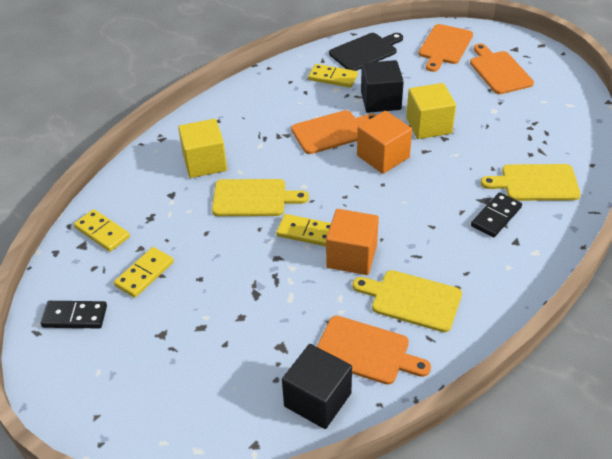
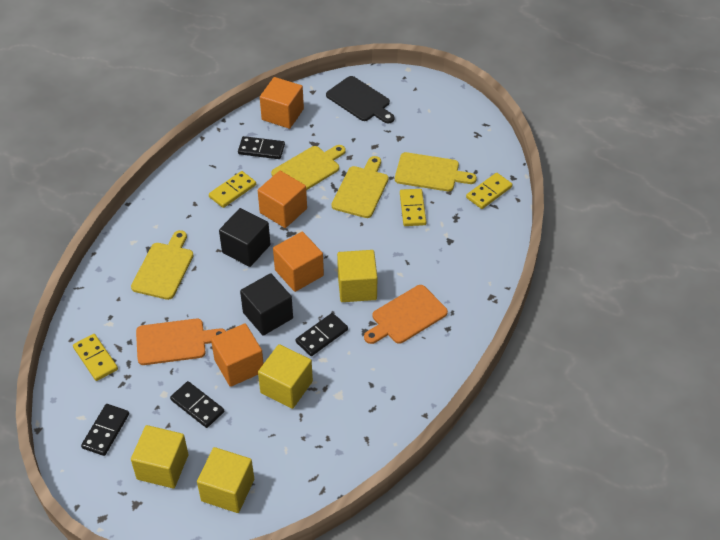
black domino: [41,301,107,328] [471,192,522,237] = 2 -> [81,404,129,456] [170,381,224,428] [238,136,285,159] [296,313,348,356] = 4
orange cube: [326,209,379,275] [357,111,412,174] = 2 -> [211,323,264,387] [258,171,307,228] [260,77,304,129] [273,232,324,292] = 4
orange cutting board: [291,110,376,154] [317,316,431,385] [419,24,473,72] [470,43,534,94] = 4 -> [136,319,226,365] [364,285,448,344] = 2
yellow cube: [178,119,227,178] [406,83,456,139] = 2 -> [131,425,188,488] [197,447,254,513] [258,344,313,409] [337,250,377,302] = 4
yellow cutting board: [212,179,309,216] [352,270,462,332] [481,164,581,201] = 3 -> [131,230,194,300] [271,145,346,190] [331,156,389,218] [395,152,477,191] = 4

